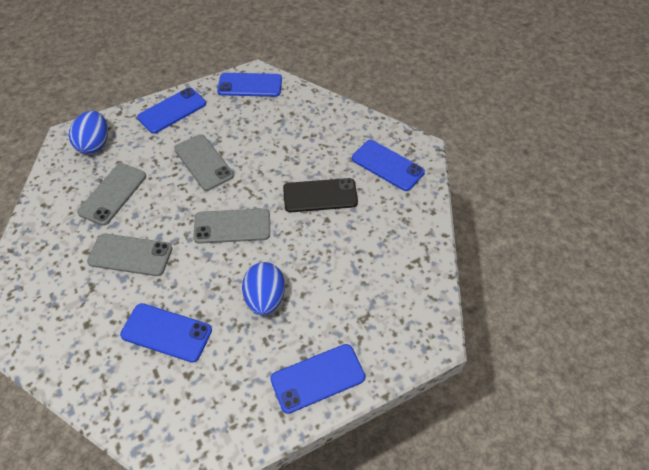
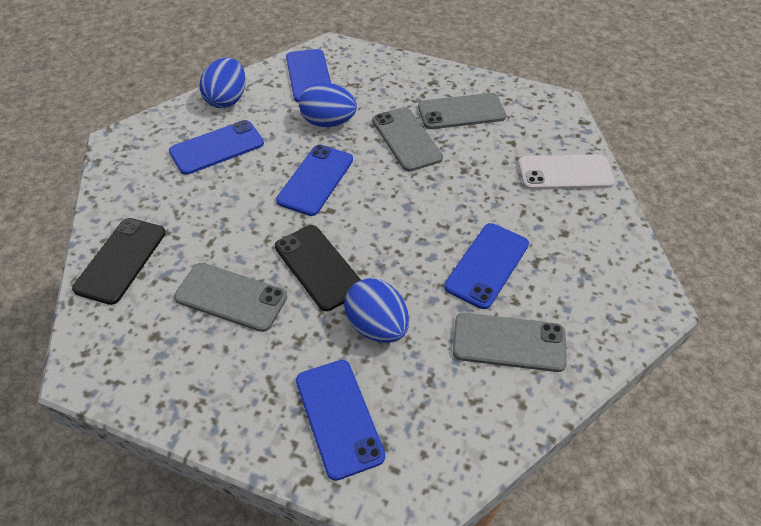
black phone: [283,178,358,212] = 1 -> [72,218,166,305] [275,225,361,311] = 2
blue egg: [69,111,108,154] [242,262,285,315] = 2 -> [200,58,246,108] [299,82,357,127] [344,278,409,343] = 3
white phone: none = 0 -> [518,154,615,190] = 1

